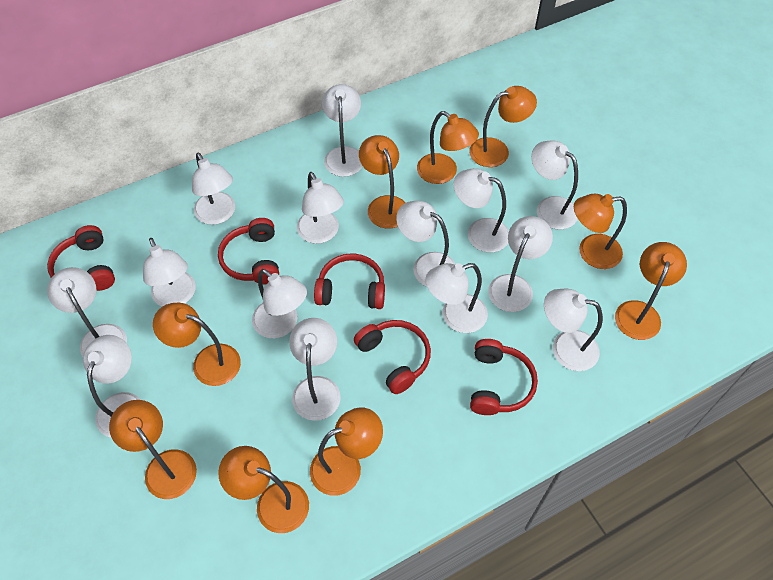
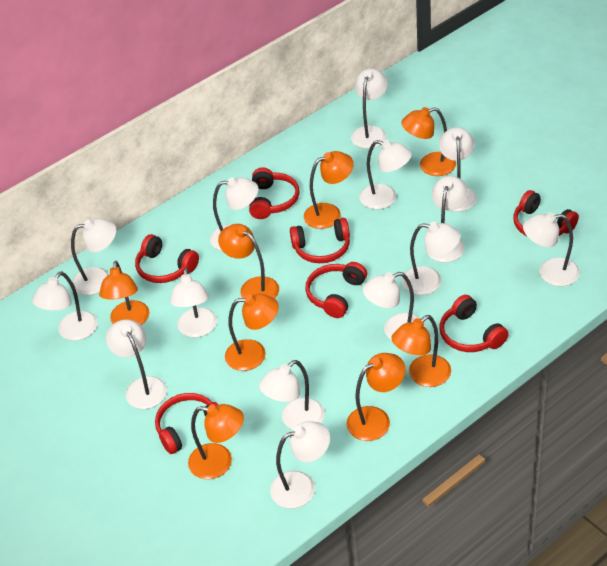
orange lamp: [109,400,197,499] [153,302,241,386] [218,446,309,533] [310,407,383,496] [359,135,405,228] [417,111,479,184] [469,86,537,167] [574,194,627,269] [615,242,687,340] = 9 -> [99,261,149,325] [188,404,244,479] [218,224,279,298] [225,294,279,371] [304,151,354,229] [346,353,405,441] [392,315,451,387] [401,107,456,176] = 8
red headphones: [47,225,115,291] [218,218,279,285] [314,253,385,309] [354,320,431,394] [470,339,538,415] = 5 -> [135,234,199,283] [155,393,219,454] [249,167,300,219] [290,218,350,263] [305,262,367,318] [440,295,509,352] [513,190,579,236] = 7

